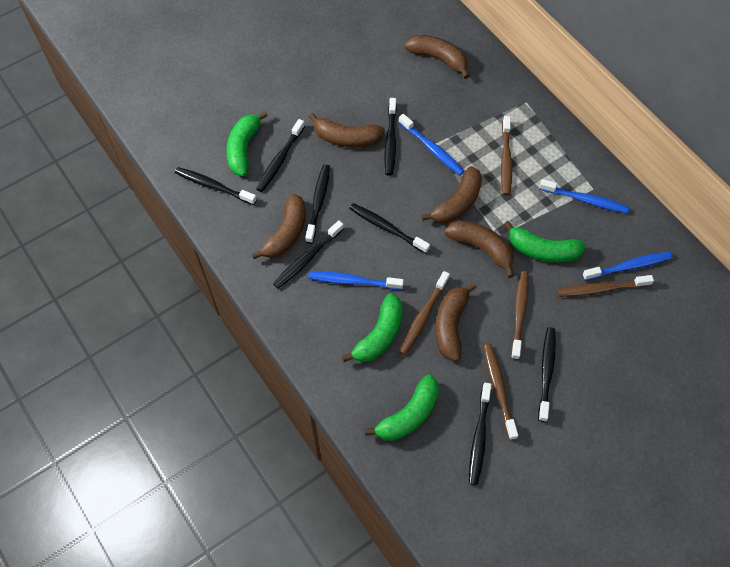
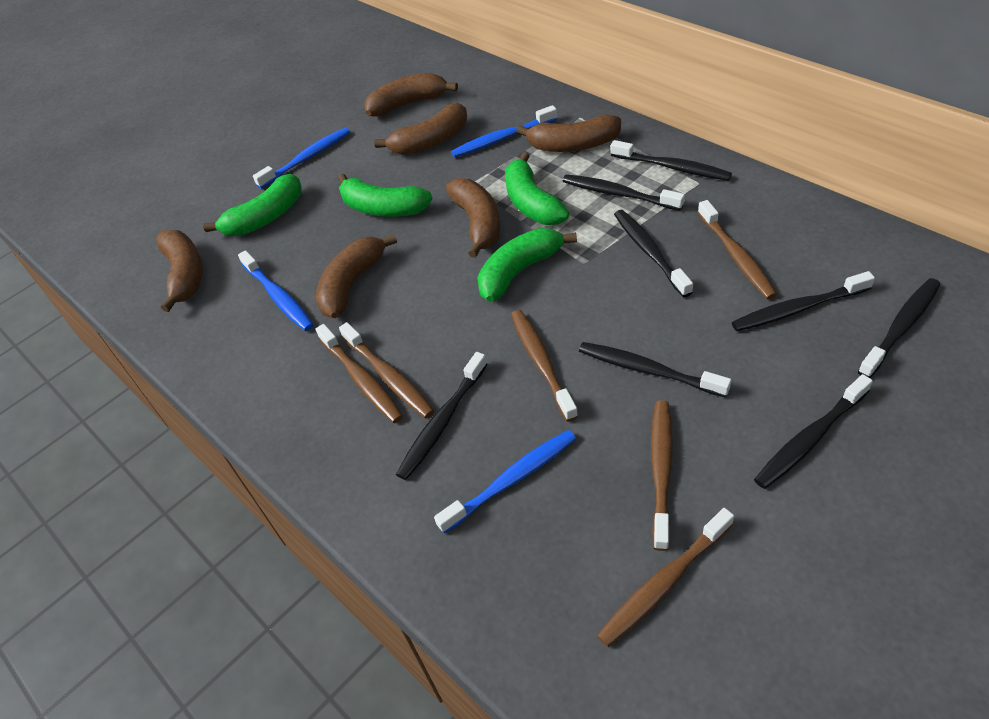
brown toothbrush: [398,271,450,355] [483,344,518,440] [501,116,512,195] [511,271,529,360] [557,275,654,297] = 5 -> [315,324,403,423] [339,322,435,418] [511,310,578,422] [597,508,734,647] [651,400,673,551] [698,200,777,299] = 6

